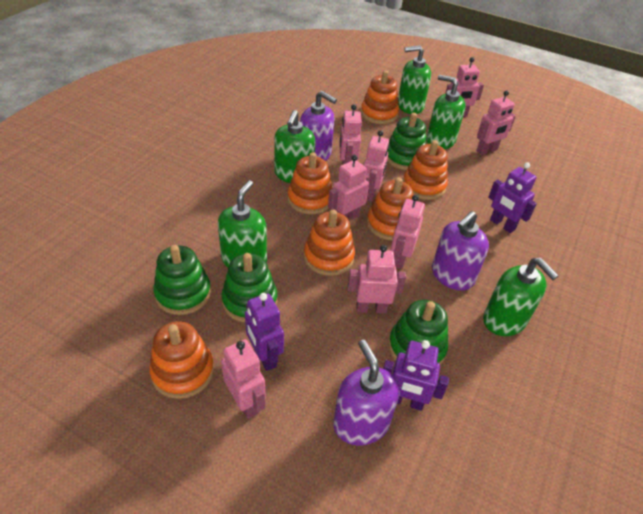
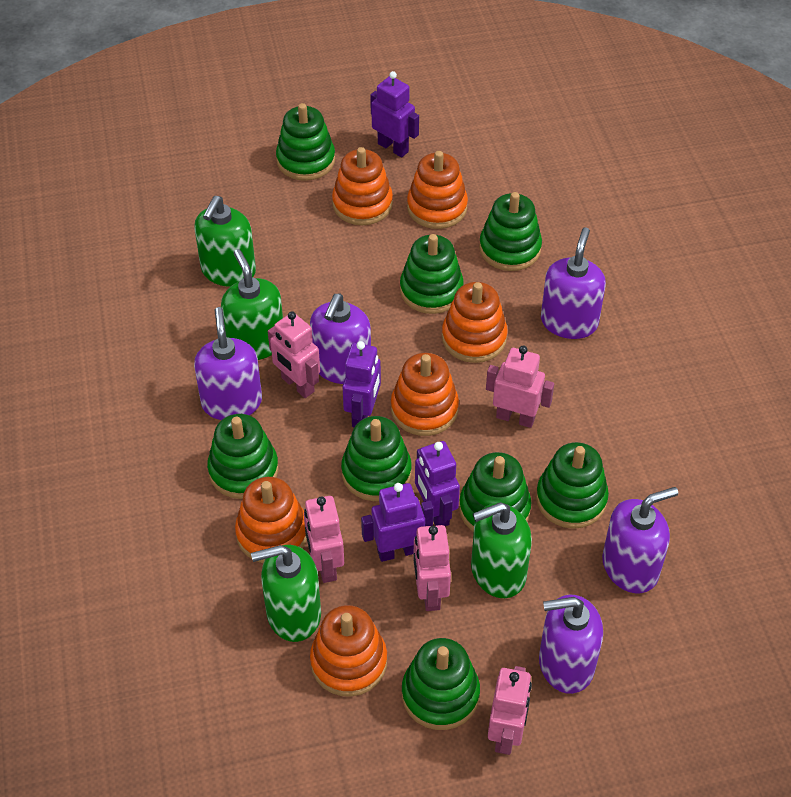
green soap dispenser: [218,180,267,267] [274,110,316,183] [398,45,431,114] [426,75,466,150] [483,258,559,336] = 5 -> [194,196,256,287] [221,249,283,360] [251,545,321,642] [471,502,532,598] = 4
green stacking toy: [153,245,211,315] [221,253,277,322] [387,113,427,170] [388,300,448,365] = 4 -> [207,414,279,499] [276,103,335,181] [341,416,412,501] [400,234,464,314] [402,638,480,730] [459,452,531,532] [479,192,542,271] [536,442,609,529] = 8
pink robot: [221,339,266,419] [328,155,369,220] [339,104,362,164] [348,245,406,313] [364,130,389,202] [391,195,425,269] [445,57,484,117] [476,90,516,155] = 8 -> [268,311,320,398] [304,496,344,583] [413,525,451,611] [486,346,554,428] [488,666,532,755] = 5
purple robot: [245,293,284,371] [383,340,449,411] [488,162,537,233] = 3 -> [342,341,381,427] [361,483,434,562] [370,71,419,158] [415,441,460,526] = 4
purple soap dispenser: [300,91,337,161] [333,340,400,446] [432,211,489,290] = 3 -> [194,307,262,420] [310,294,371,384] [539,595,603,694] [541,227,606,339] [602,487,678,593] = 5

